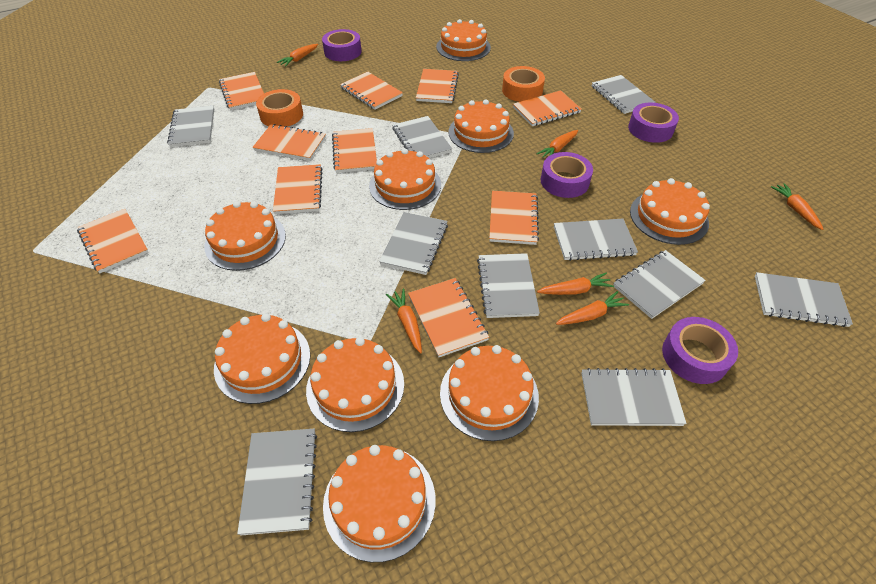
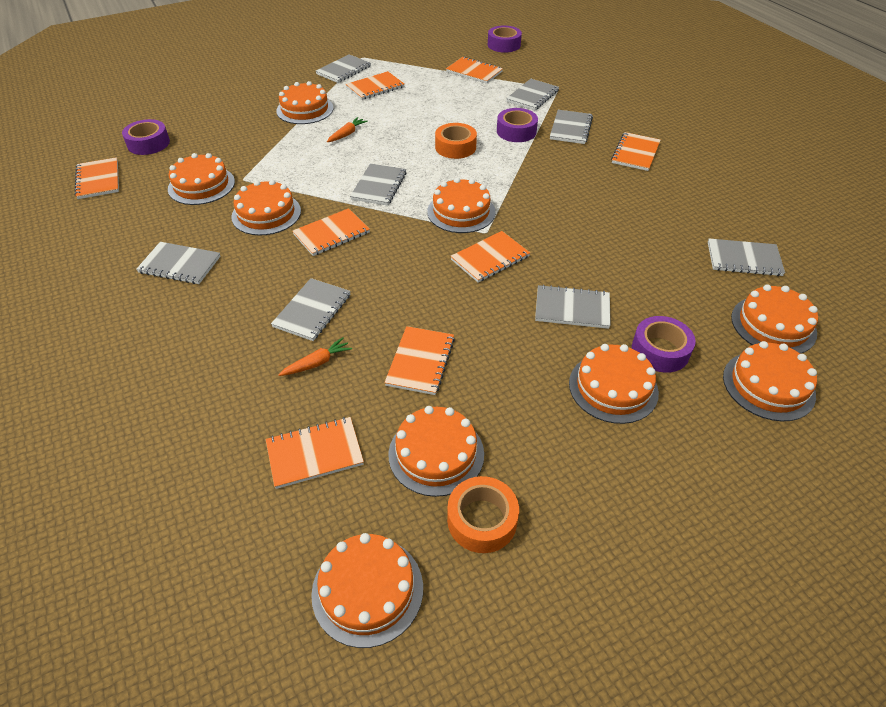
grey notebook: [167,106,214,147] [237,429,317,536] [379,212,448,275] [392,116,452,158] [477,253,540,318] [554,218,638,261] [581,368,687,426] [592,75,655,114] [613,250,706,319] [755,272,853,327] = 10 -> [136,242,220,284] [271,278,351,341] [316,54,371,83] [350,164,406,206] [506,79,559,110] [535,285,611,329] [550,110,593,144] [708,238,785,276] = 8
orange carrot: [277,44,318,67] [386,288,422,353] [537,130,578,157] [537,273,614,295] [556,291,629,325] [771,183,823,230] = 6 -> [278,337,352,376] [327,117,368,142] = 2
orange notebook: [77,209,148,273] [219,72,264,110] [252,124,326,160] [273,164,322,214] [332,128,377,173] [340,72,403,110] [408,278,489,357] [416,69,459,103] [489,191,539,245] [513,91,582,126] = 10 -> [74,157,119,199] [266,417,364,489] [292,208,370,256] [346,71,404,100] [384,326,455,395] [446,57,503,84] [450,231,530,283] [611,132,661,171] = 8

